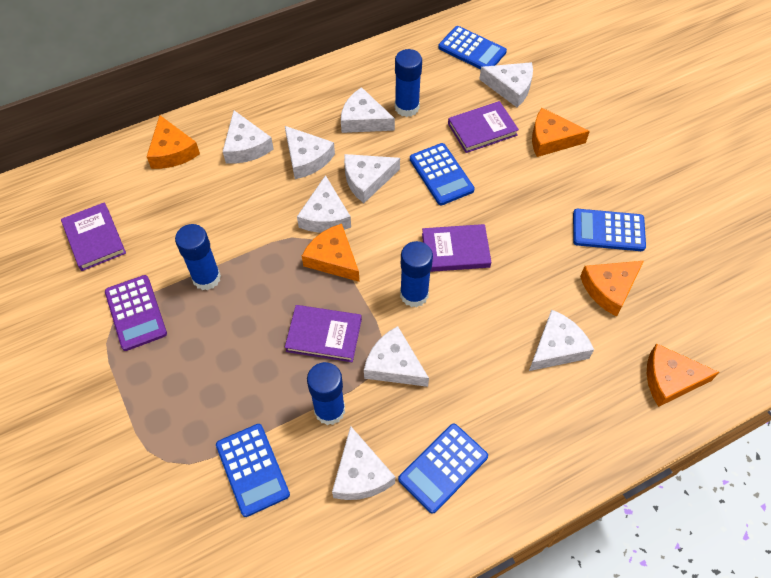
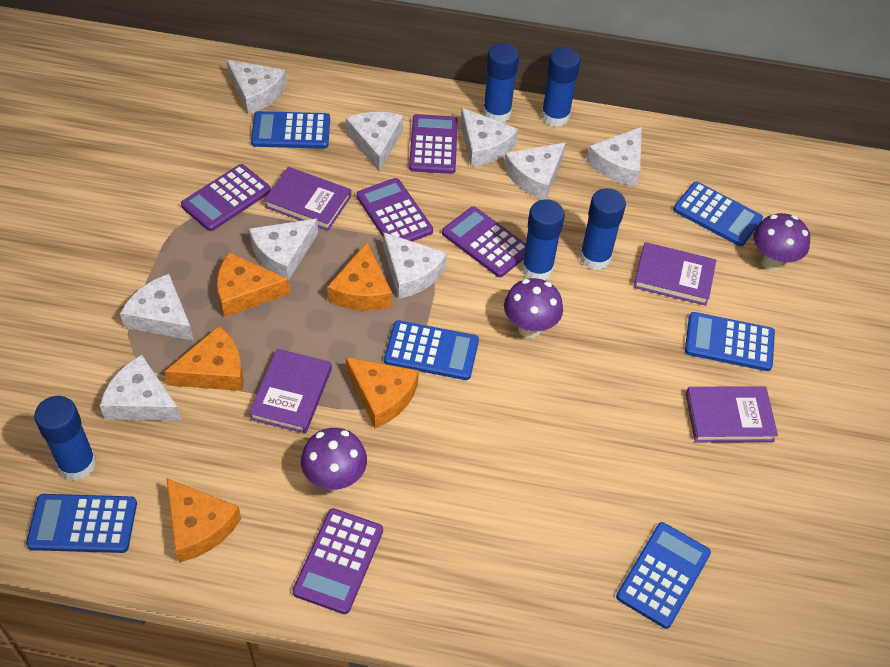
blue calculator: [216,424,290,517] [398,423,488,514] [410,143,475,206] [438,26,507,70] [573,209,646,251] = 5 -> [26,494,137,553] [251,111,330,149] [384,320,479,380] [616,522,711,629] [673,182,763,246] [685,312,775,371] = 6
blue glue stick: [175,224,221,290] [307,362,345,425] [395,49,422,117] [400,241,433,307] = 4 -> [34,396,96,481] [483,43,519,123] [521,199,565,280] [541,47,581,127] [579,188,626,270] = 5
purple calculator: [105,275,167,351] = 1 -> [181,164,271,231] [293,508,383,614] [357,178,433,242] [409,114,458,174] [442,207,526,277] = 5
purple mushroom: none = 0 -> [301,428,367,491] [504,278,563,338] [753,213,810,271] = 3

